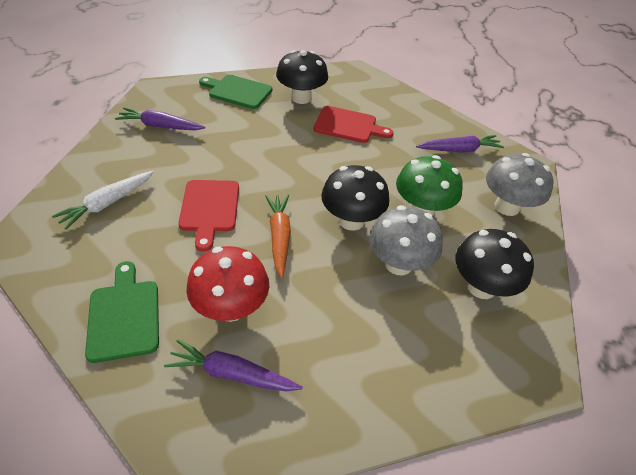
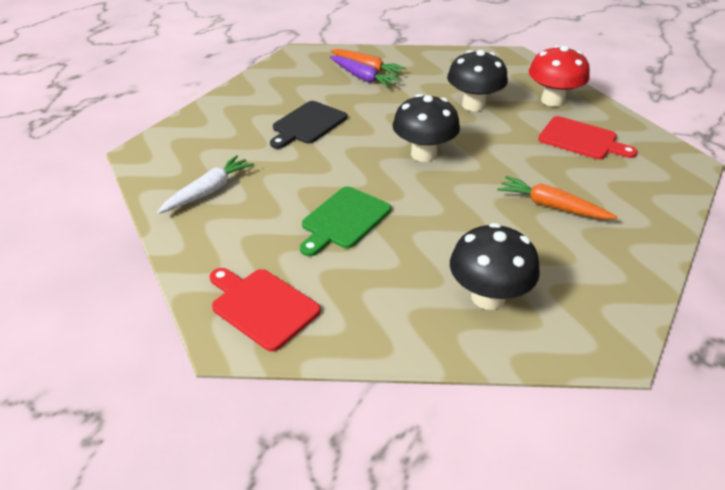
black cutting board: none = 0 -> [270,101,347,149] = 1
green cutting board: [85,261,159,363] [199,75,272,109] = 2 -> [300,186,391,256] = 1
green mushroom: [396,155,463,216] = 1 -> none = 0
grey mushroom: [369,205,443,275] [486,153,554,216] = 2 -> none = 0
orange carrot: [265,195,291,278] = 1 -> [331,49,407,77] [498,176,617,219] = 2
purple carrot: [115,108,205,130] [164,339,303,391] [416,135,504,152] = 3 -> [330,56,401,88] = 1

